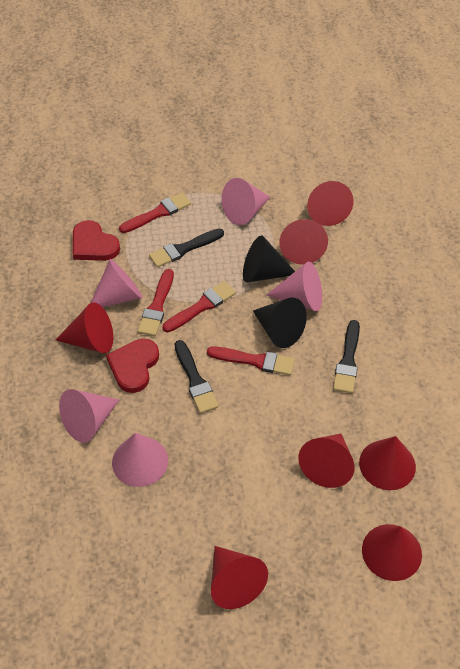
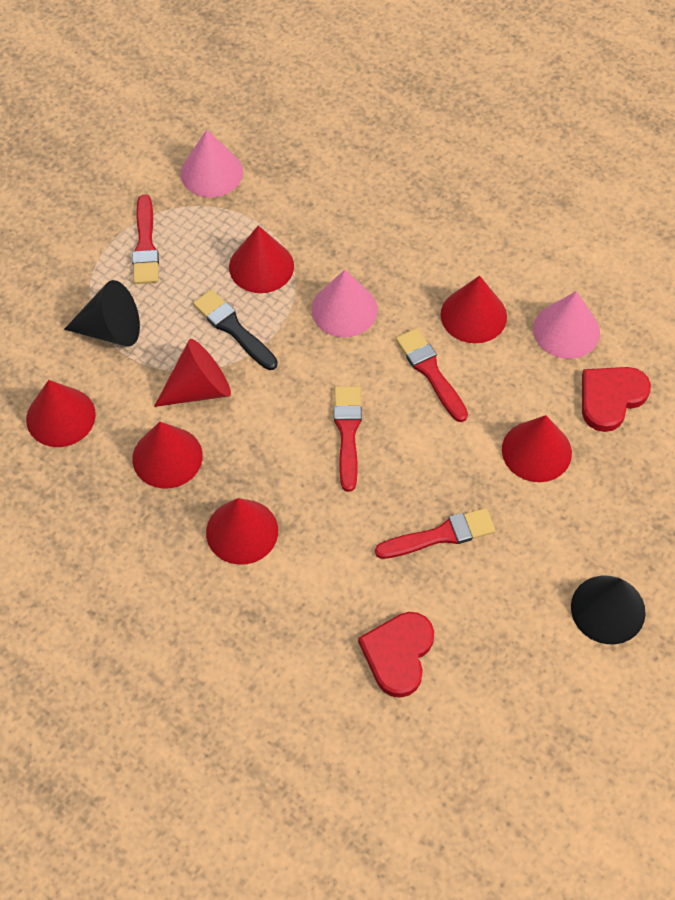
black brush: [149,228,224,268] [175,340,219,414] [333,320,360,393] = 3 -> [193,290,278,370] = 1
pink cone: [59,389,119,443] [91,259,143,307] [112,433,168,487] [222,178,270,225] [267,262,322,311] = 5 -> [181,130,243,197] [311,270,378,337] [533,291,600,359] = 3

